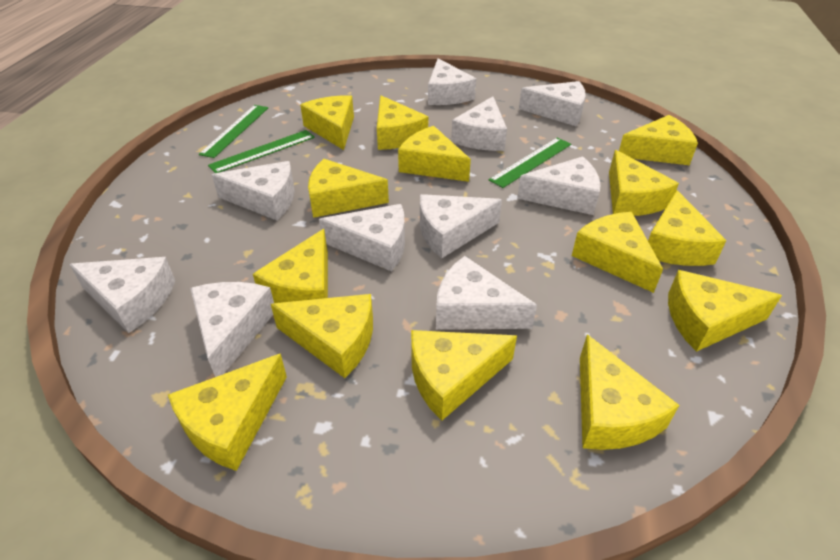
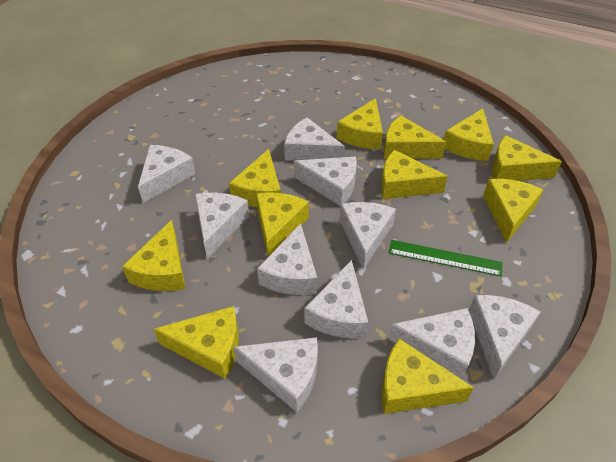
green ruler: [199,105,268,158] [208,130,315,173] [489,138,571,188] = 3 -> [388,240,503,277] = 1
yellow cheese: [168,353,287,471] [253,229,328,303] [271,294,373,378] [300,95,354,150] [308,159,389,218] [377,95,428,150] [398,126,471,182] [411,330,517,420] [572,212,663,293] [580,335,679,450] [609,150,679,216] [619,115,698,165] [648,190,727,266] [668,270,782,352] = 14 -> [122,220,186,291] [154,306,239,379] [229,149,281,207] [256,192,309,256] [337,98,383,149] [381,150,448,199] [382,339,474,414] [384,115,446,159] [444,109,494,161] [483,179,544,243] [492,135,562,181] = 11

